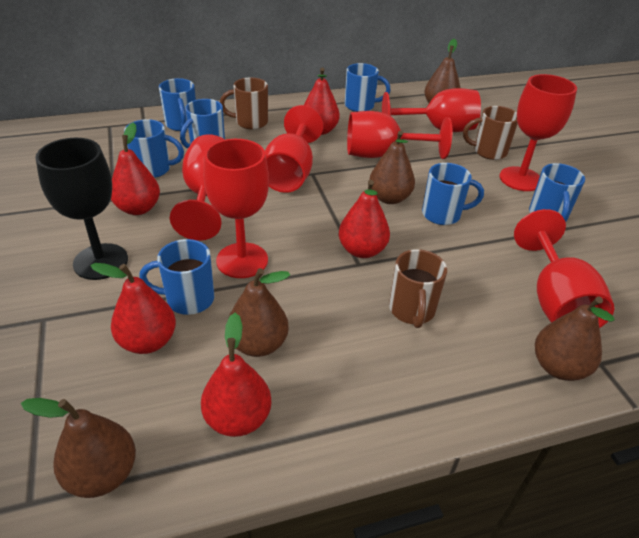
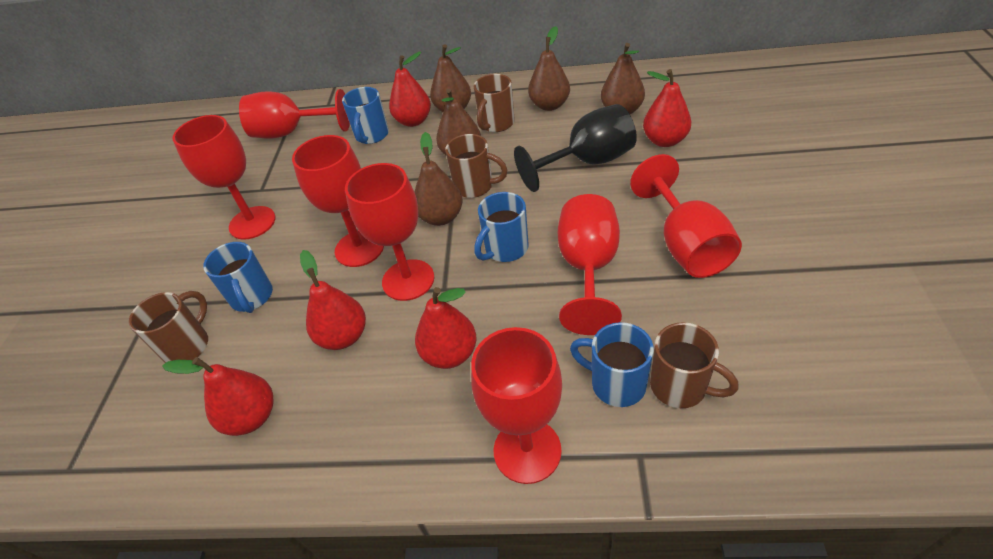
blue mug: [124,119,184,178] [139,239,214,315] [159,78,196,131] [180,99,225,148] [345,63,391,112] [422,163,484,225] [529,163,585,222] = 7 -> [203,242,273,313] [342,87,389,144] [474,192,529,262] [570,322,654,407] = 4
brown mug: [220,77,268,130] [389,249,447,328] [463,106,518,160] = 3 -> [129,291,208,363] [445,134,507,198] [474,74,515,132] [650,322,739,408] = 4

